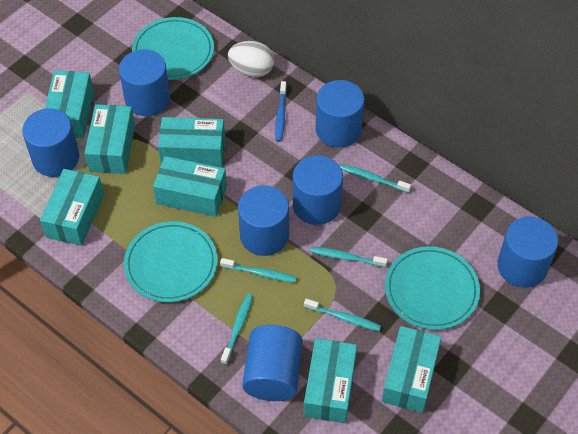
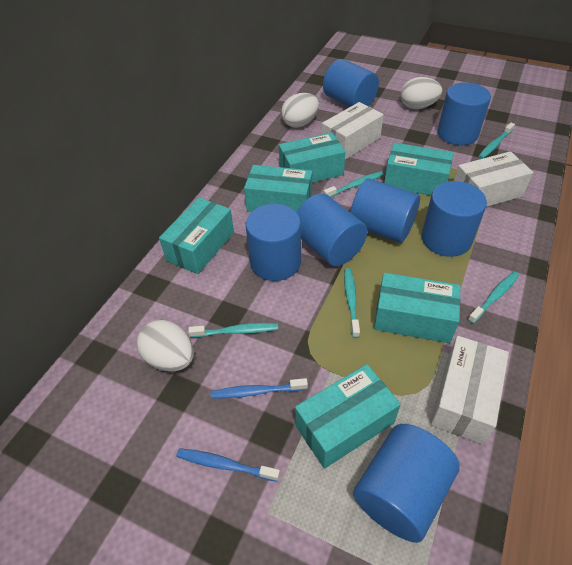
blue toothbrush: [275,81,287,142] = 1 -> [176,448,280,482] [211,378,308,399] = 2
turquoise box: [40,169,104,246] [45,71,94,138] [84,104,135,174] [153,156,227,217] [158,117,225,167] [304,338,357,423] [382,326,441,413] = 7 -> [159,197,234,274] [244,165,312,212] [279,132,346,183] [295,364,401,469] [374,273,461,343] [384,143,454,196] = 6
turquoise plate: [124,221,217,302] [132,17,214,80] [385,246,480,330] = 3 -> none = 0
white box: none = 0 -> [322,102,384,160] [430,336,509,444] [454,151,533,207] = 3
white egg: [228,41,274,77] = 1 -> [137,320,194,372] [281,93,319,128] [401,77,442,109] = 3

